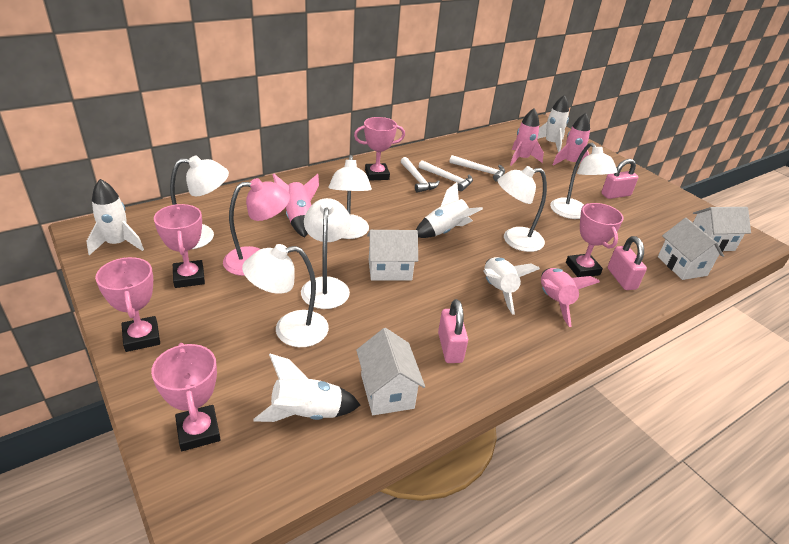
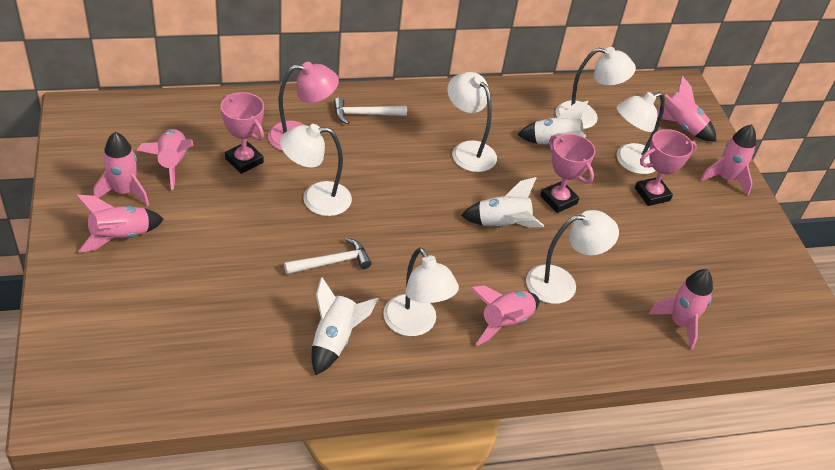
pink padlock: [438,299,468,363] [601,159,638,199] [608,236,647,290] = 3 -> none = 0
pink rocket: [272,174,319,237] [510,108,544,166] [541,268,600,327] [552,113,590,166] = 4 -> [76,195,164,253] [93,132,149,206] [137,129,193,190] [471,286,539,346] [649,269,713,350] [656,76,717,142] [700,125,756,196] = 7
pink trophy: [95,257,160,352] [151,343,221,451] [154,204,205,288] [354,117,405,181] [566,203,624,277] = 5 -> [221,92,264,174] [540,134,595,213] [635,129,697,206] = 3
white hammer: [401,157,440,193] [419,160,473,191] [449,155,505,182] = 3 -> [284,238,372,274] [334,97,407,124] = 2
white house: [356,328,425,415] [367,230,418,281] [658,218,724,280] [693,207,751,252] = 4 -> none = 0
white rocket: [87,179,144,255] [253,354,360,422] [416,182,483,238] [484,257,540,315] [537,95,569,153] = 5 -> [312,277,378,375] [461,177,544,228] [517,101,588,146] = 3

